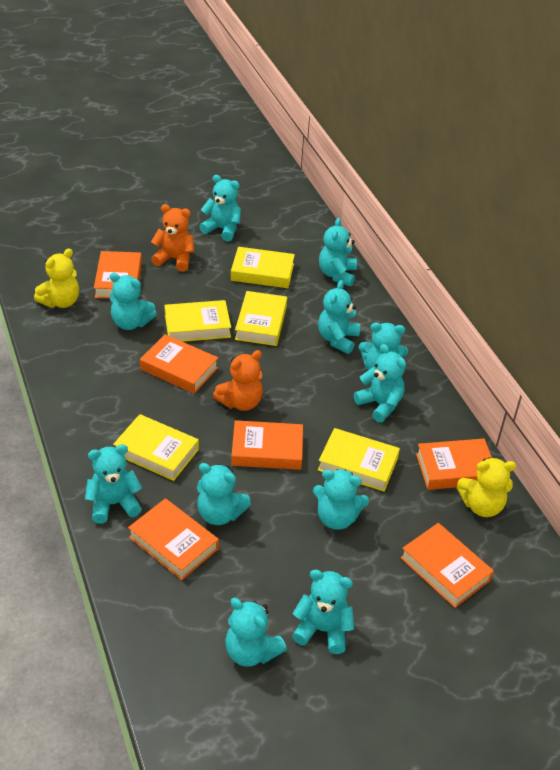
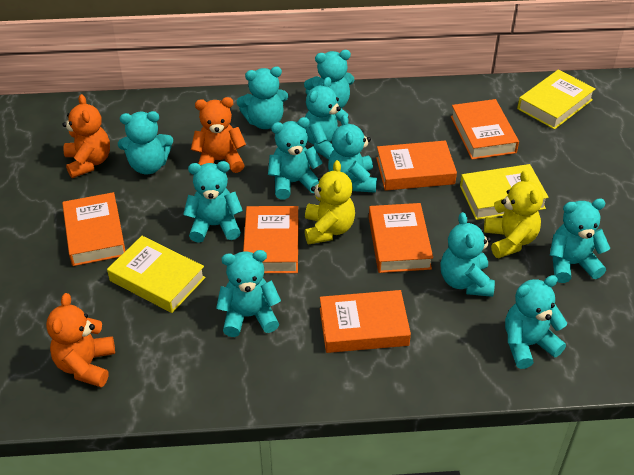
orange teddy bear: [151,204,194,272] [213,350,263,411] = 2 -> [46,293,115,387] [62,94,110,178] [191,97,246,173] = 3
yellow book: [113,414,199,481] [164,300,231,342] [231,247,295,288] [235,291,287,346] [318,428,400,492] = 5 -> [107,236,206,313] [460,164,549,220] [517,70,596,130] = 3

